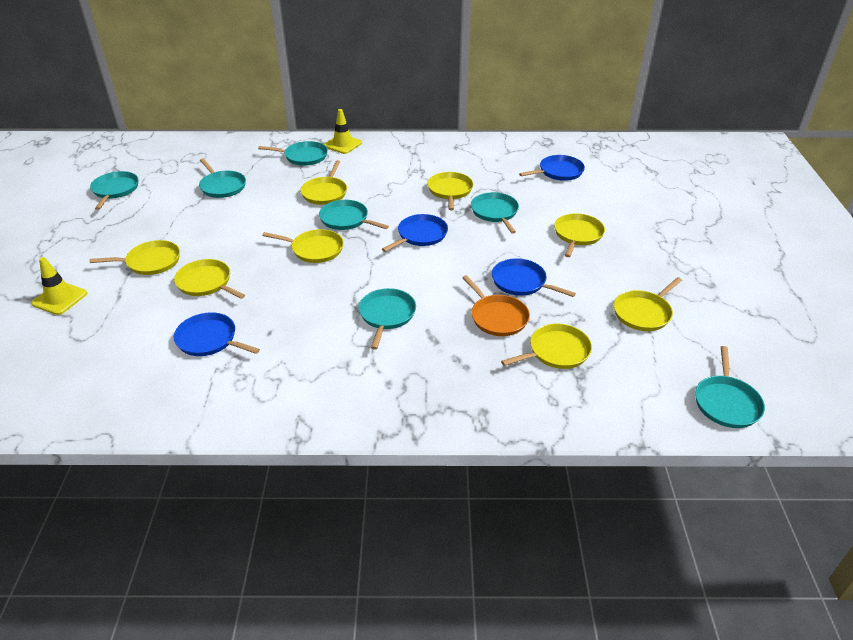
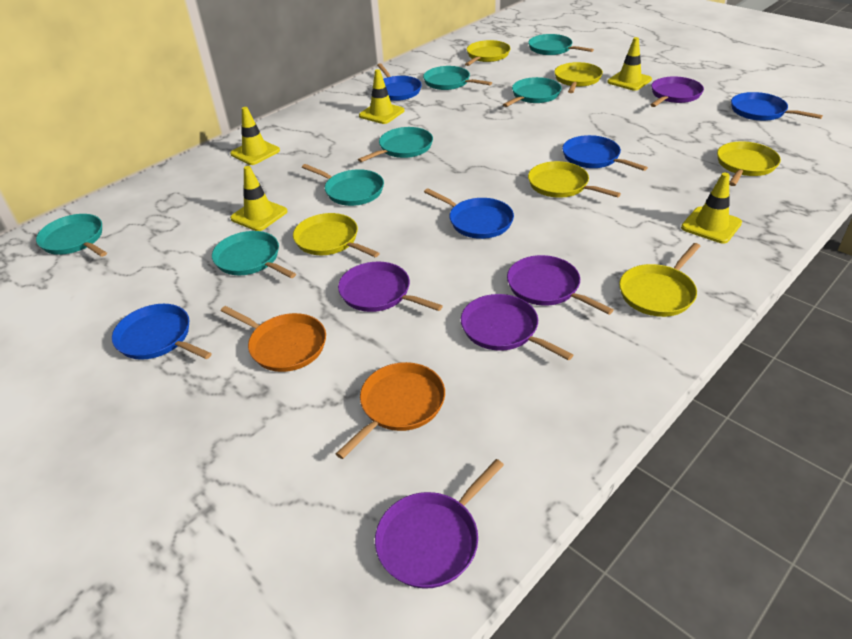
blue pan: [174,312,260,356] [382,214,448,252] [492,258,576,297] [519,155,585,181] = 4 -> [112,304,212,360] [377,63,422,101] [424,188,514,239] [562,135,648,171] [731,92,823,121] = 5
orange pan: [462,275,530,336] = 1 -> [221,306,326,372] [336,362,445,459] = 2
purple pan: none = 0 -> [338,262,443,312] [375,459,504,589] [461,294,573,360] [507,255,614,315] [651,76,704,107] = 5
yellow pan: [89,240,180,275] [174,259,245,299] [262,229,344,263] [300,160,347,205] [427,172,473,211] [501,323,592,369] [554,213,605,257] [614,277,682,331] = 8 -> [293,213,380,257] [465,40,511,66] [528,161,621,198] [554,62,603,93] [619,243,701,317] [717,141,781,186] = 6
yellow traffic cone: [31,257,87,315] [324,109,362,154] = 2 -> [230,107,280,165] [230,166,288,231] [359,69,404,124] [607,37,652,91] [681,172,742,244] = 5

